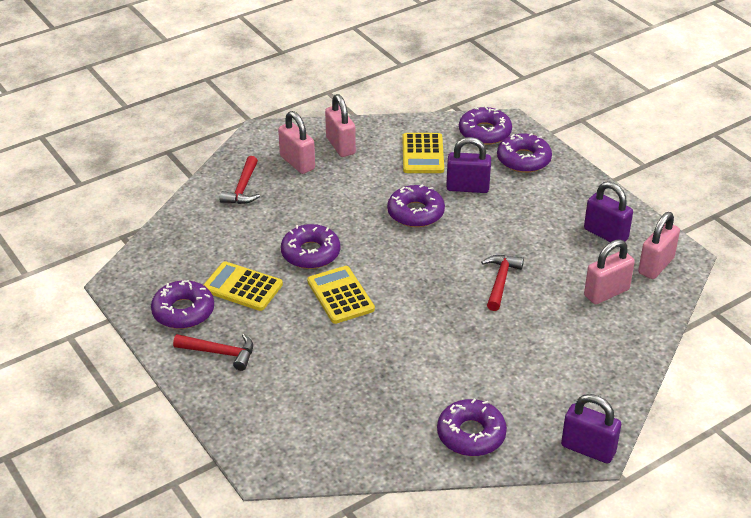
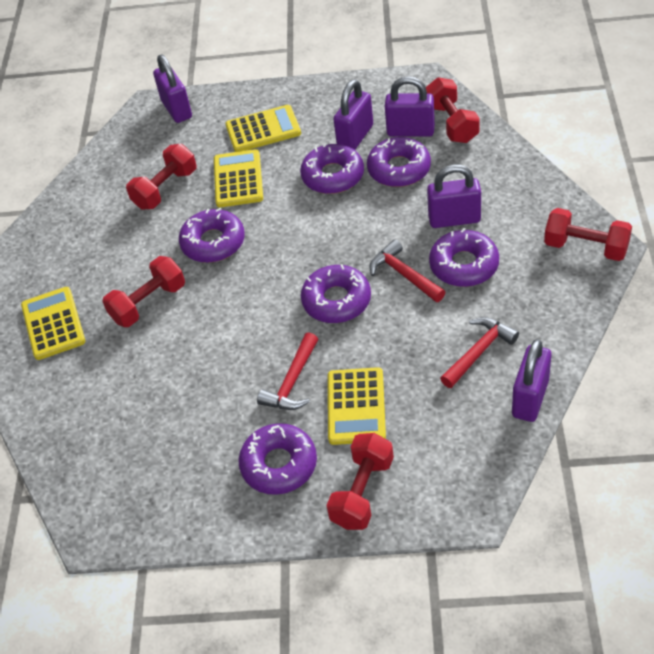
pink padlock: [278,111,315,174] [325,94,356,157] [584,239,635,304] [638,212,680,279] = 4 -> none = 0
purple padlock: [446,137,491,193] [561,394,621,464] [584,181,633,242] = 3 -> [153,54,192,123] [333,79,373,150] [385,76,435,137] [427,164,481,228] [512,339,551,422] = 5
red dumbbell: none = 0 -> [102,256,185,327] [126,144,197,210] [326,433,394,530] [426,77,480,143] [544,208,632,261] = 5
yellow calculator: [203,261,283,311] [307,266,375,324] [402,133,444,173] = 3 -> [21,287,85,360] [214,149,263,208] [225,105,301,152] [328,367,386,445] = 4

